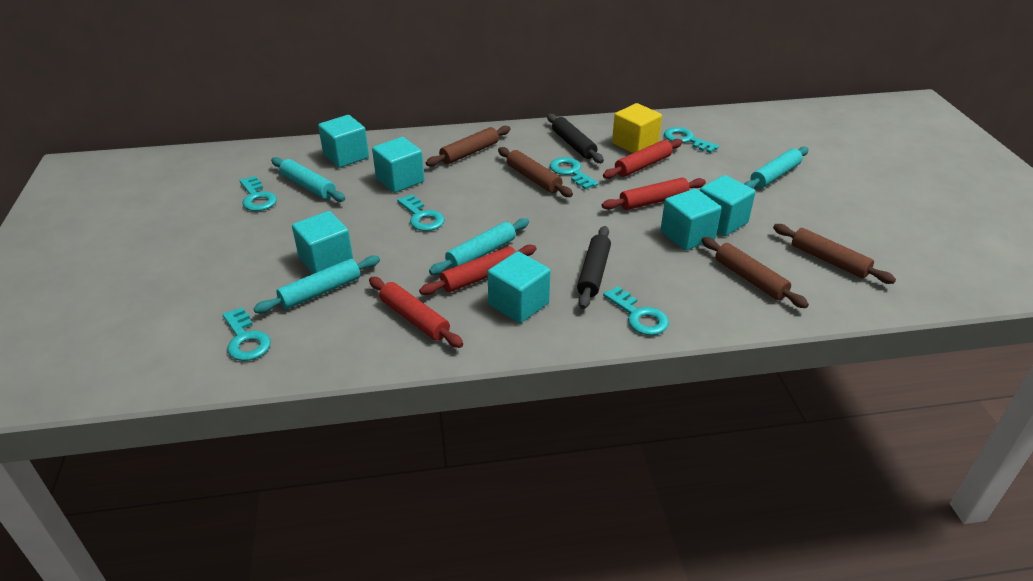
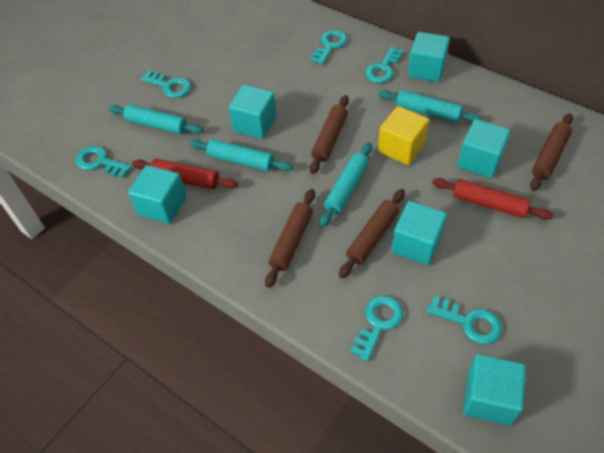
black rolling pin: [547,114,604,163] [577,226,611,309] = 2 -> none = 0
red rolling pin: [369,277,463,348] [419,245,536,295] [602,177,706,210] [603,139,683,179] = 4 -> [132,159,238,189] [432,178,553,220] = 2

